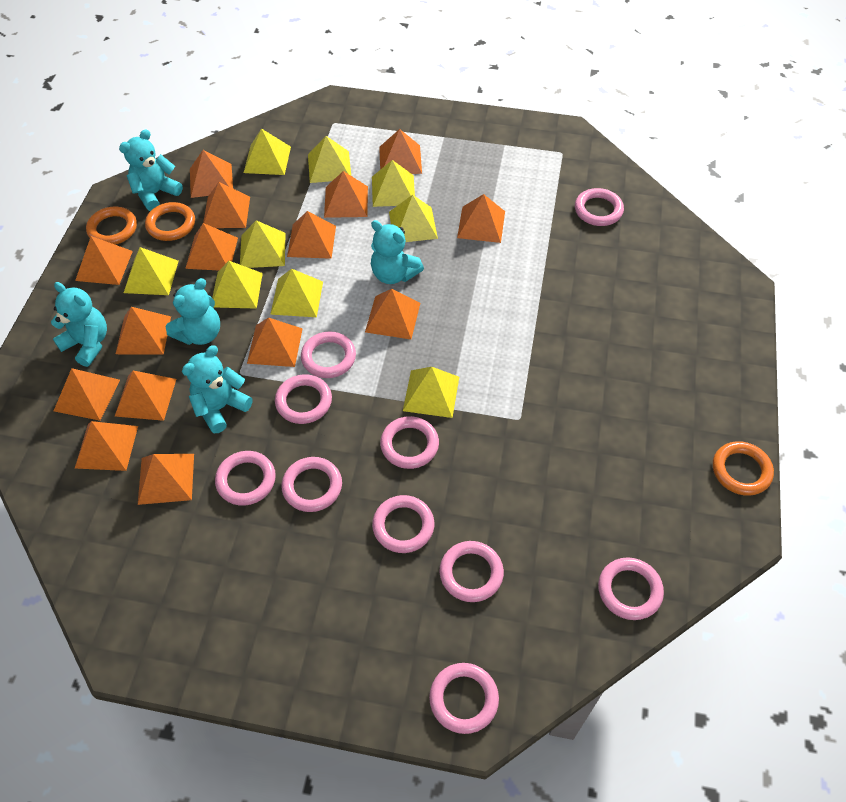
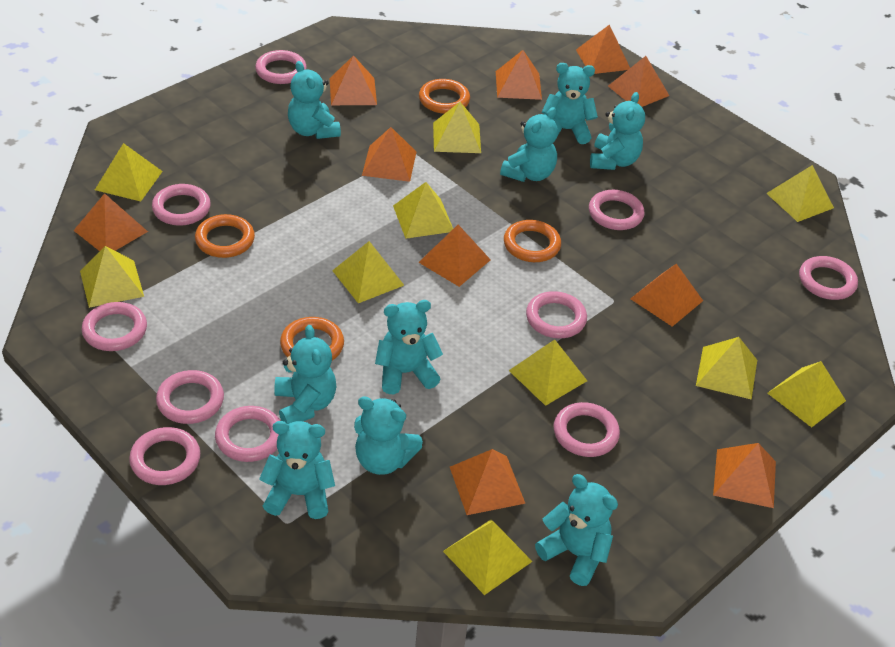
orange pyramid: [54,368,120,421] [75,236,133,285] [75,421,138,471] [115,371,176,421] [116,307,171,354] [138,454,194,505] [185,223,238,270] [190,150,233,198] [203,182,250,228] [247,317,303,367] [287,211,336,259] [324,171,368,218] [365,289,420,339] [379,129,422,174] [457,194,505,243] = 15 -> [73,193,148,251] [330,55,377,105] [362,127,416,182] [418,225,491,287] [450,449,526,515] [496,50,542,100] [576,25,630,74] [608,56,670,107] [630,264,703,327] [713,443,776,508] = 10
orange ring: [86,207,137,245] [145,202,195,241] [713,441,774,496] = 3 -> [195,214,255,258] [280,317,344,361] [419,79,470,114] [504,220,561,262] = 4
turquoise teddy bear: [51,282,107,367] [119,129,183,211] [166,278,220,345] [182,345,253,433] [371,220,424,284] = 5 -> [259,421,335,519] [274,325,336,424] [288,61,341,139] [354,396,423,475] [375,300,443,394] [500,107,558,182] [535,474,618,586] [542,63,598,144] [590,92,645,170] = 9
yellow pyramid: [124,247,179,295] [212,261,263,309] [240,220,286,268] [244,128,291,175] [270,269,323,317] [308,136,351,183] [372,160,415,207] [389,195,438,242] [403,367,459,418] = 9 -> [80,246,144,308] [95,143,163,202] [332,241,404,303] [393,182,453,239] [433,102,481,153] [443,519,533,595] [509,339,587,406] [696,337,757,400] [766,165,834,222] [768,361,846,428] = 10

